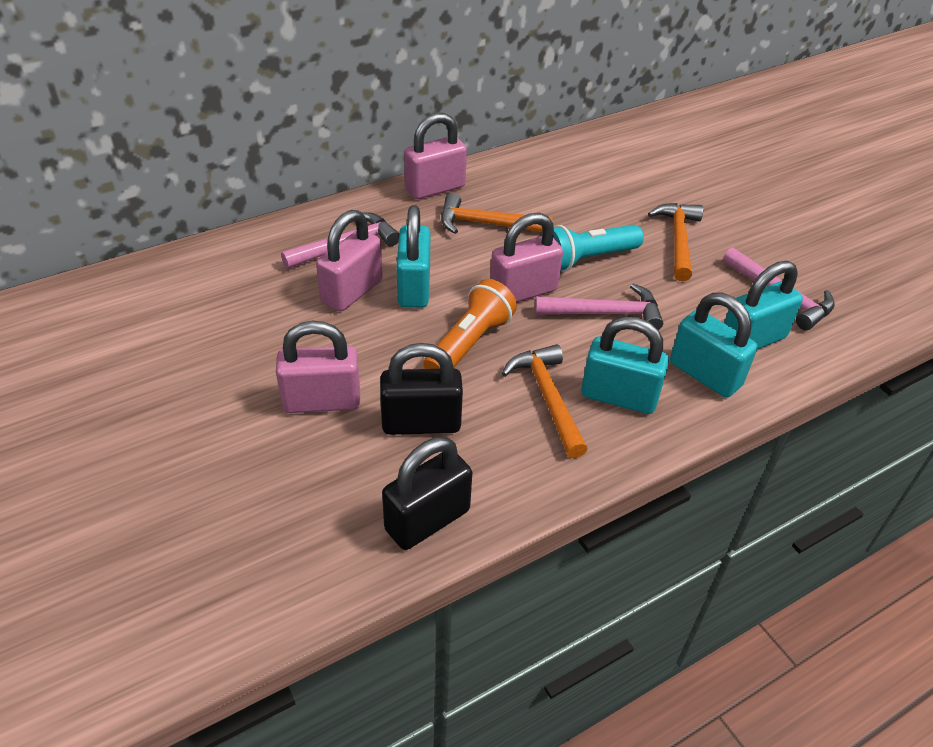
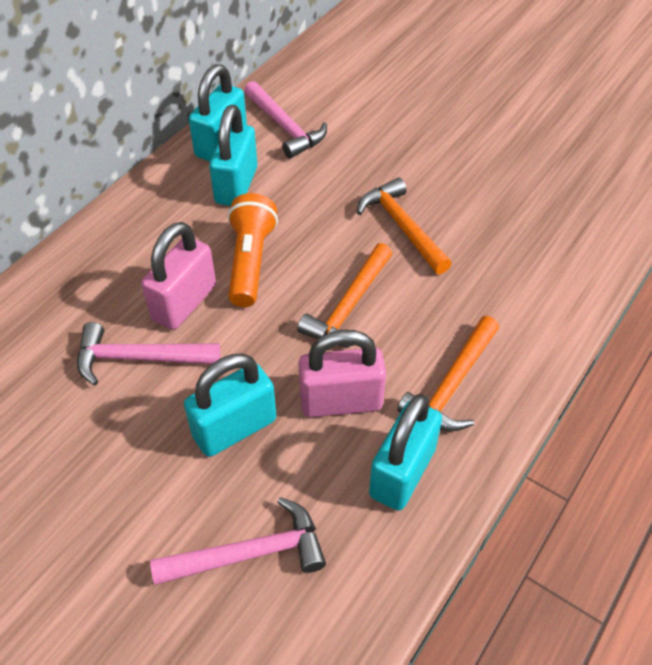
black padlock: [380,343,463,435] [382,437,472,550] = 2 -> none = 0
pink padlock: [276,321,360,413] [316,210,383,312] [404,113,467,199] [490,213,563,302] = 4 -> [141,222,216,330] [299,330,386,418] = 2
turquoise flashlight: [542,225,644,272] = 1 -> none = 0

